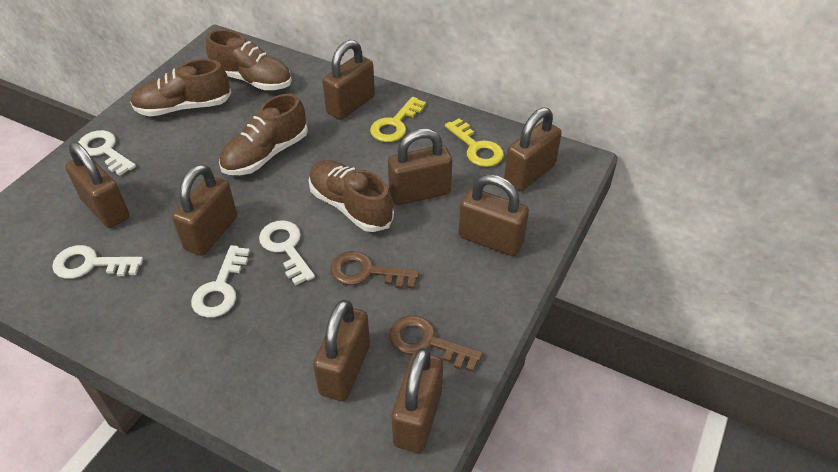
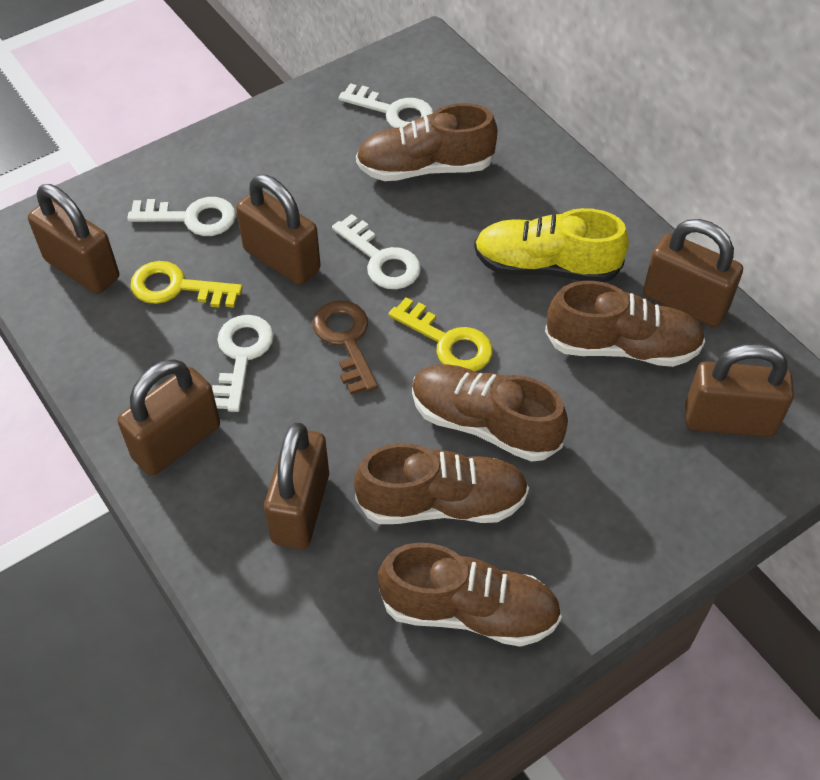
brown key: [330,251,419,289] [389,315,483,372] = 2 -> [313,300,378,395] = 1
brown padlock: [65,142,130,228] [172,164,237,256] [313,299,370,401] [322,40,375,120] [388,129,452,205] [392,348,443,453] [459,174,529,256] [504,107,562,191] = 8 -> [28,184,119,294] [117,359,220,476] [236,175,321,285] [264,423,329,549] [643,219,743,327] [685,343,794,437] = 6
brown shoe: [130,59,231,116] [206,29,292,90] [219,93,308,175] [309,160,394,232] = 4 -> [354,443,529,524] [356,103,497,181] [378,543,562,647] [412,364,568,462] [545,281,706,367] = 5
yellow shoe: none = 0 -> [474,208,629,282] = 1

